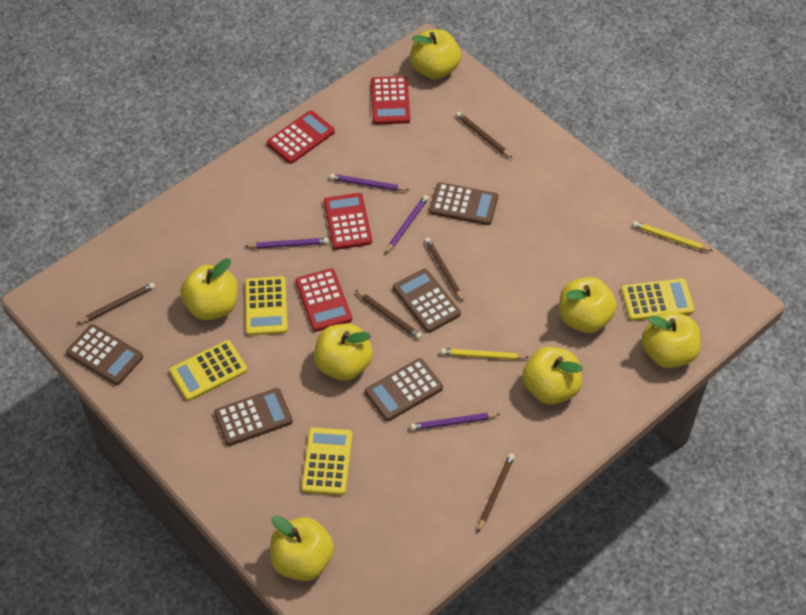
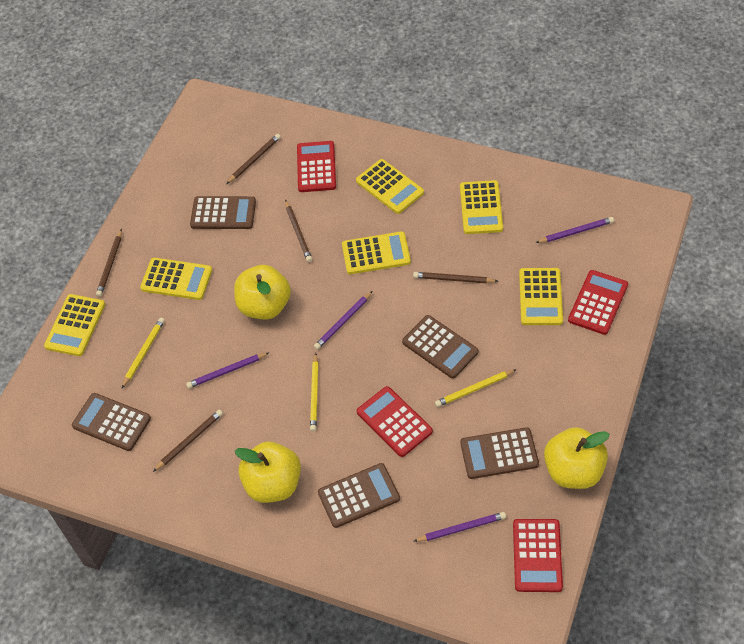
yellow apple: [180,258,238,320] [270,515,334,581] [314,324,373,381] [410,29,461,79] [522,347,583,405] [559,277,617,333] [642,311,701,368] = 7 -> [234,265,291,320] [235,442,301,503] [544,427,609,489] = 3
yellow calculator: [169,340,247,401] [245,276,288,336] [301,427,353,495] [621,278,695,321] = 4 -> [44,294,105,356] [140,258,212,300] [342,231,411,274] [356,159,424,214] [460,180,503,234] [519,268,563,325] = 6
yellow pencil: [441,348,529,360] [633,221,712,251] = 2 -> [122,318,165,388] [310,353,318,432] [435,369,517,407] = 3

